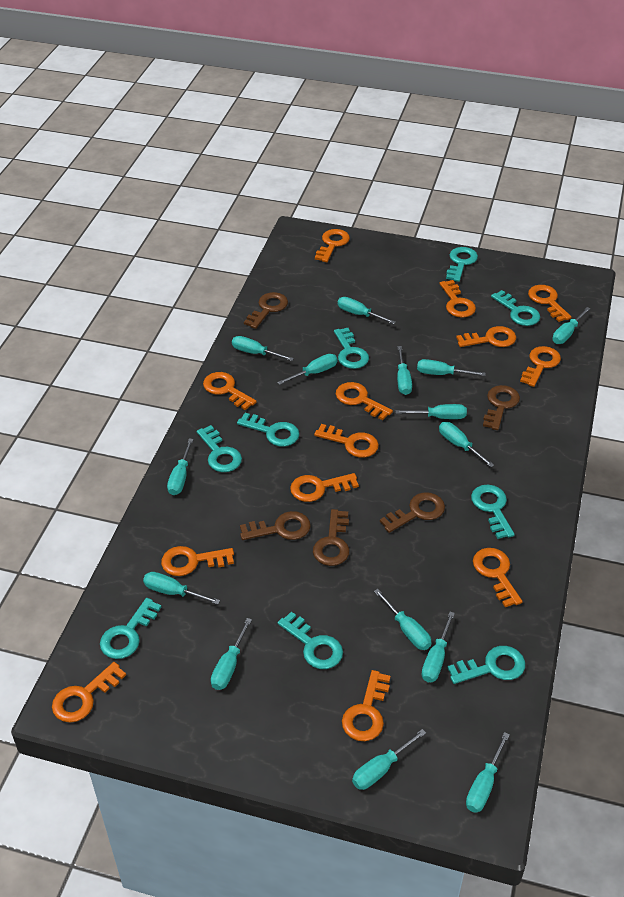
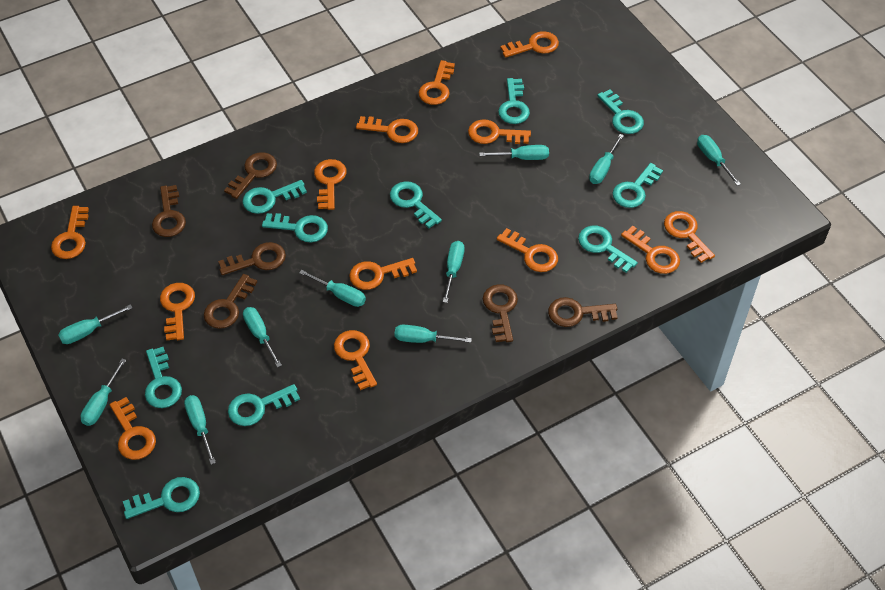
brown key: [240,511,311,540] [244,292,288,329] [313,509,349,566] [380,492,445,533] [483,385,520,430] = 5 -> [152,185,186,237] [204,274,257,329] [218,242,286,275] [224,152,277,199] [483,284,518,342] [548,297,618,327] = 6
turquoise key: [100,598,161,659] [197,425,242,472] [237,413,300,447] [277,612,343,669] [334,328,369,369] [446,247,478,282] [447,646,525,684] [471,485,515,539] [491,290,540,326] = 9 -> [123,477,200,519] [145,347,182,408] [228,384,300,426] [242,180,307,214] [262,213,328,242] [390,181,442,228] [498,78,530,124] [578,226,638,273] [597,89,644,134] [612,163,663,208] = 10
turquoise screwdriver: [143,572,220,605] [167,438,194,495] [211,618,252,690] [232,336,294,361] [277,354,338,385] [338,297,396,324] [352,729,426,790] [374,589,432,650] [395,404,467,419] [397,346,412,395] [417,359,486,376] [422,612,455,682] [439,422,494,467] [466,732,510,813] [552,307,590,344] = 15 -> [58,304,133,344] [81,358,126,426] [184,395,216,465] [243,307,282,368] [299,270,366,307] [394,325,472,343] [443,241,464,303] [479,145,549,160] [589,134,624,184] [697,135,741,186] = 10

